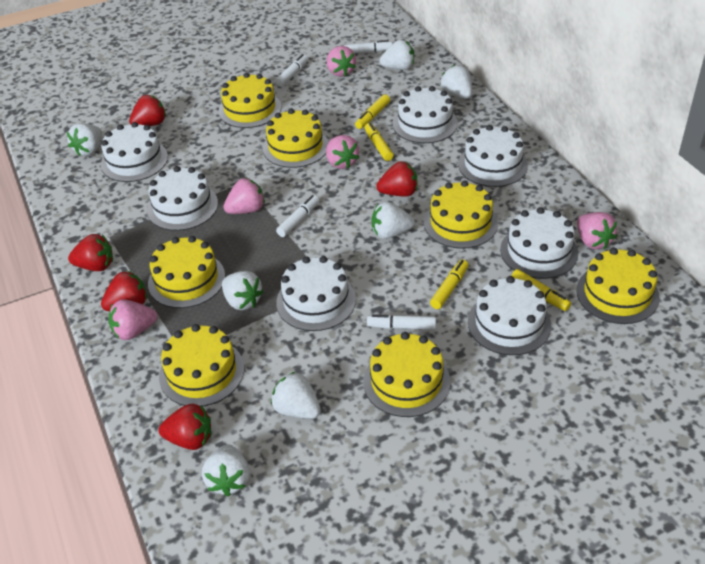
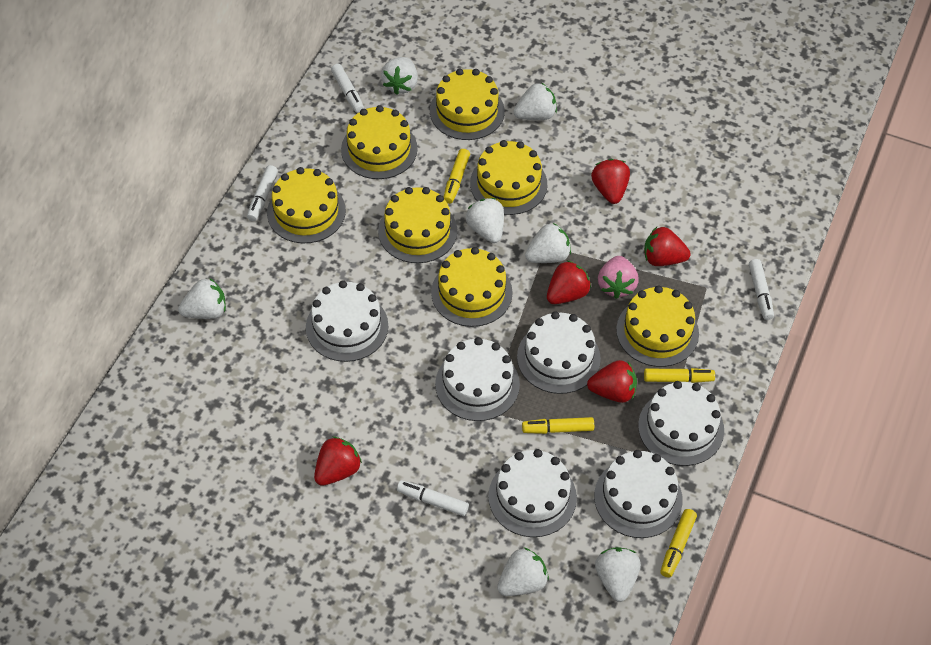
pink strawberry: [109,299,157,340] [223,178,265,214] [326,135,359,169] [327,46,356,77] [577,212,617,249] = 5 -> [598,256,639,299] = 1
white cake: [101,122,168,182] [147,166,218,231] [276,256,356,331] [393,86,458,143] [458,125,528,187] [468,276,551,355] [500,207,578,279] = 7 -> [306,280,388,362] [435,337,520,421] [488,449,577,537] [517,311,601,394] [594,450,683,538] [638,381,724,466] = 6

